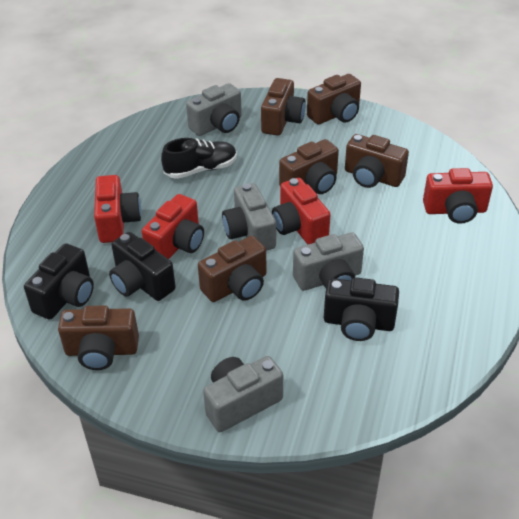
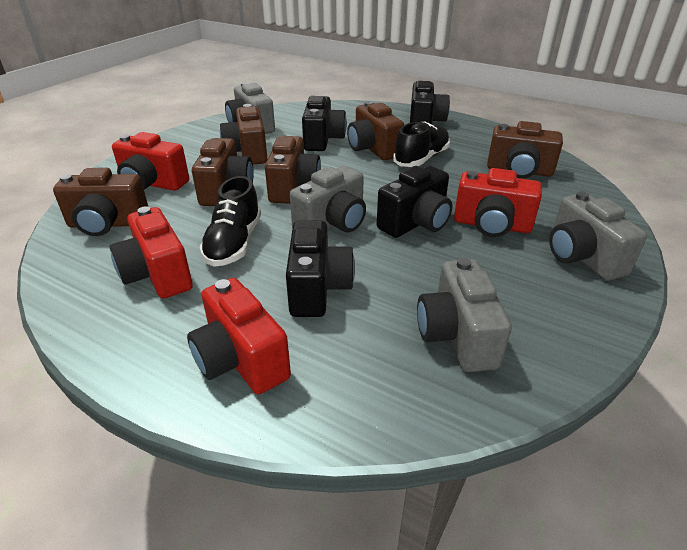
black camera: [24,243,94,319] [109,232,176,301] [324,277,399,341] = 3 -> [286,221,355,317] [302,96,347,151] [377,165,452,238] [410,81,450,124] = 4
black shoe: [161,138,237,179] = 1 -> [200,176,261,267] [393,121,450,167] = 2

